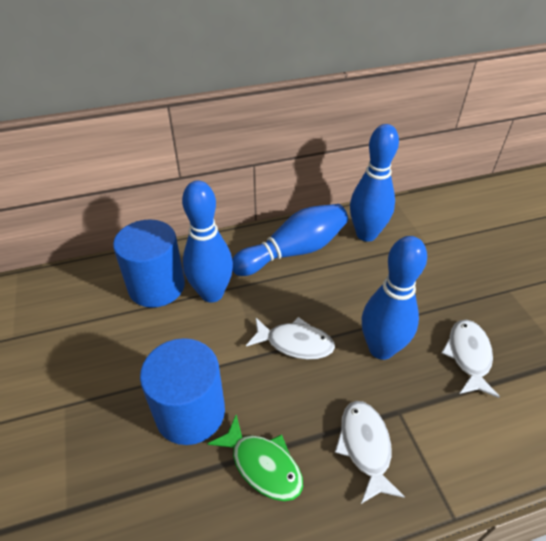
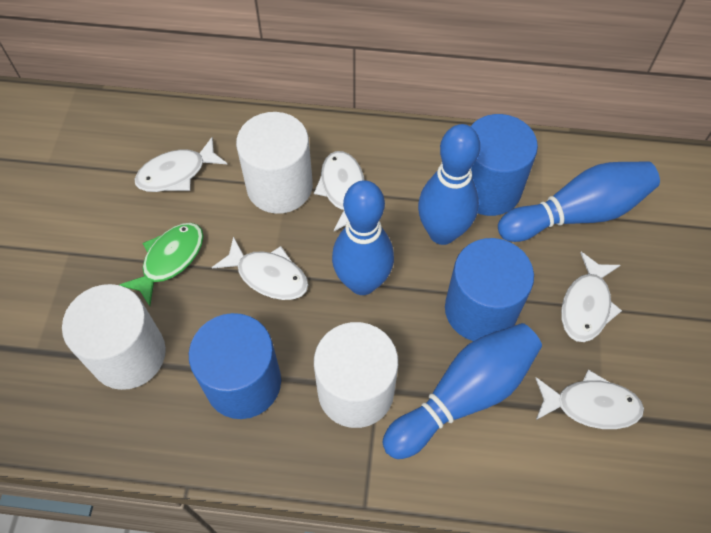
blue cylinder: [113,220,185,308] [140,338,225,445] = 2 -> [189,313,281,419] [445,238,534,341] [470,114,538,216] = 3
white cylinder: none = 0 -> [62,284,166,390] [236,112,313,214] [314,322,398,428] = 3
white fish: [246,317,335,359] [335,401,405,504] [441,320,500,398] = 3 -> [135,137,227,192] [212,236,308,300] [314,151,364,231] [536,369,644,429] [561,252,622,342] = 5

